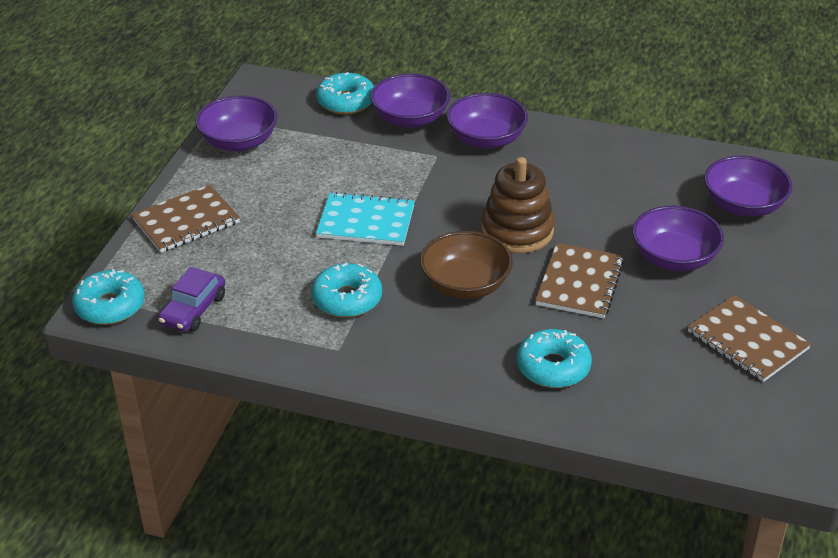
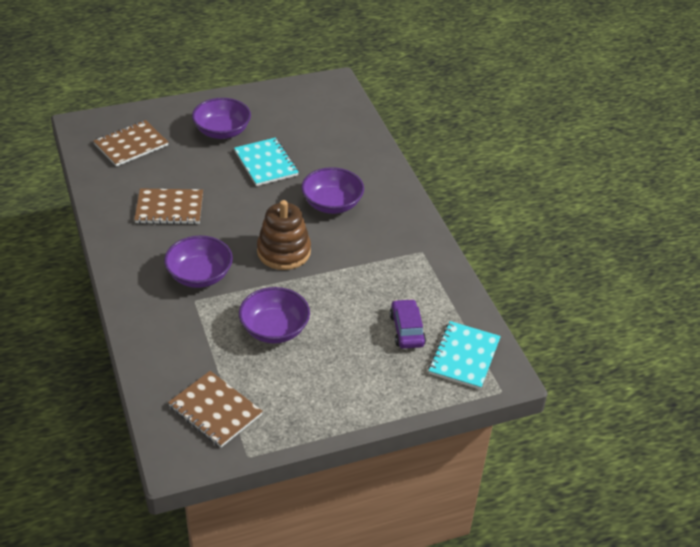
brown bowl: [420,231,513,299] = 1 -> none = 0
purple bowl: [195,95,277,151] [370,73,450,128] [447,93,528,149] [632,206,724,271] [704,156,793,217] = 5 -> [164,236,233,288] [192,98,251,139] [239,287,310,344] [301,167,364,214] = 4
turquoise donut: [72,269,145,325] [311,263,382,318] [316,72,374,114] [517,329,592,388] = 4 -> none = 0
turquoise notebook: [316,192,415,246] = 1 -> [234,137,299,186] [428,321,501,390] = 2

